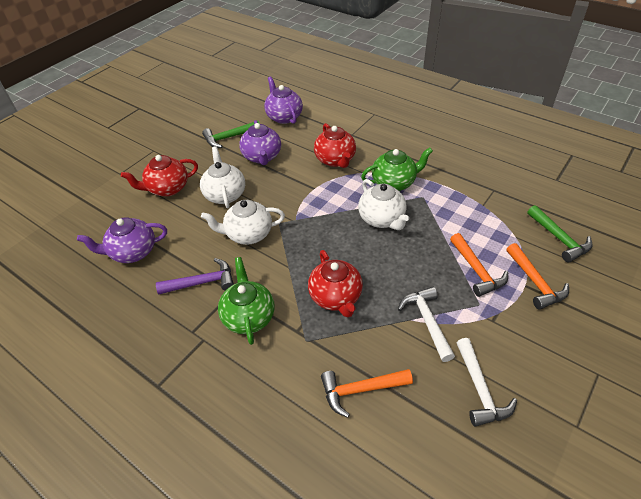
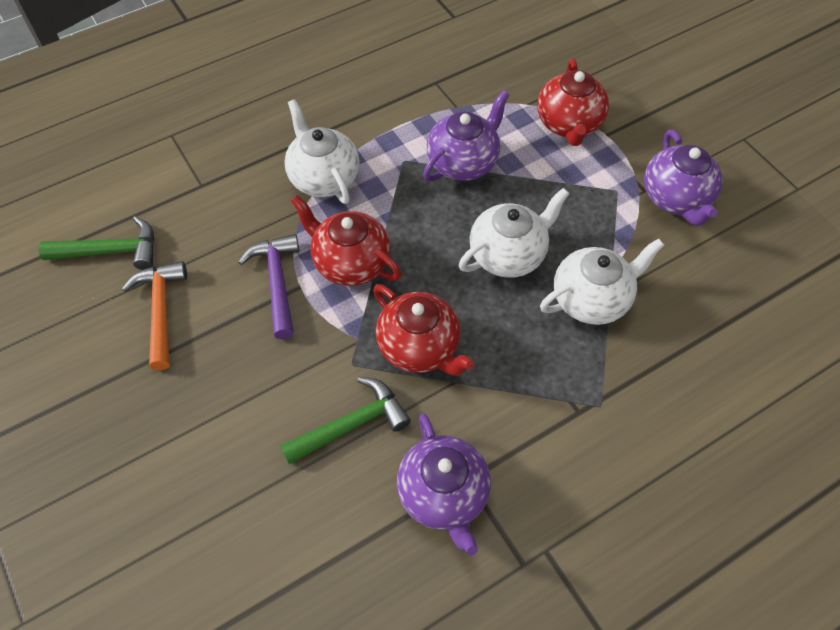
green teapot: [218,257,275,345] [361,148,433,191] = 2 -> none = 0
orange hammer: [321,369,413,418] [450,233,508,297] [506,243,569,310] = 3 -> [122,261,187,370] = 1
white hammer: [398,287,455,362] [457,338,517,427] = 2 -> none = 0

